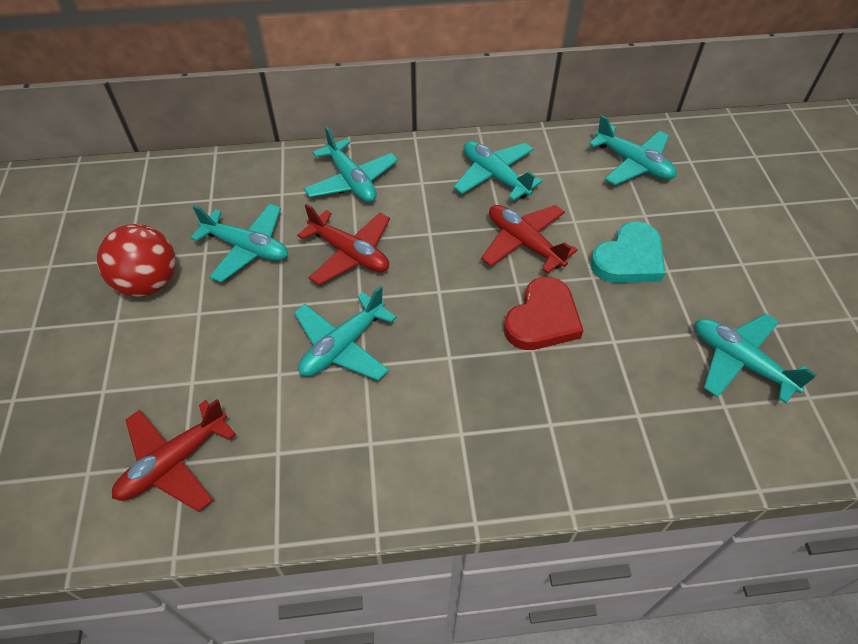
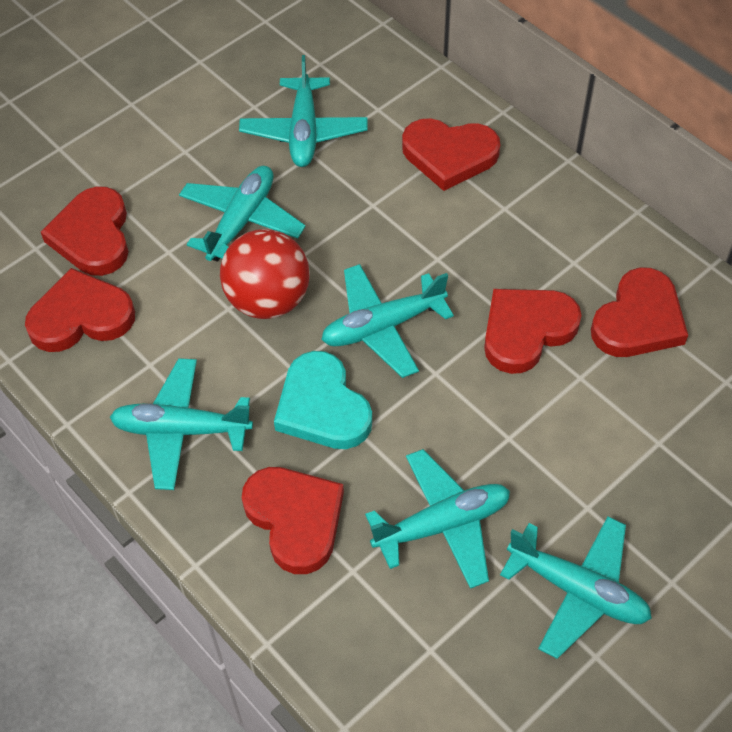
red heart: [504,277,584,350] = 1 -> [25,268,135,352] [41,187,128,276] [242,467,344,574] [402,118,500,191] [484,289,582,374] [591,267,688,357] = 6
red plane: [112,399,236,512] [297,204,390,285] [481,205,578,274] = 3 -> none = 0

